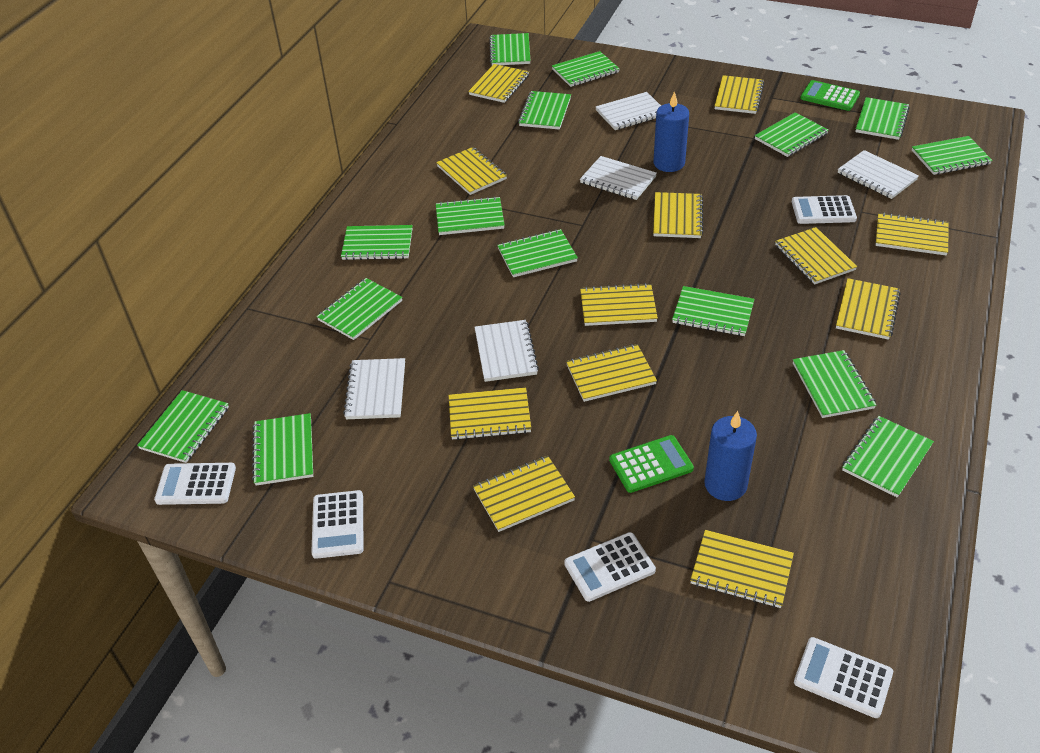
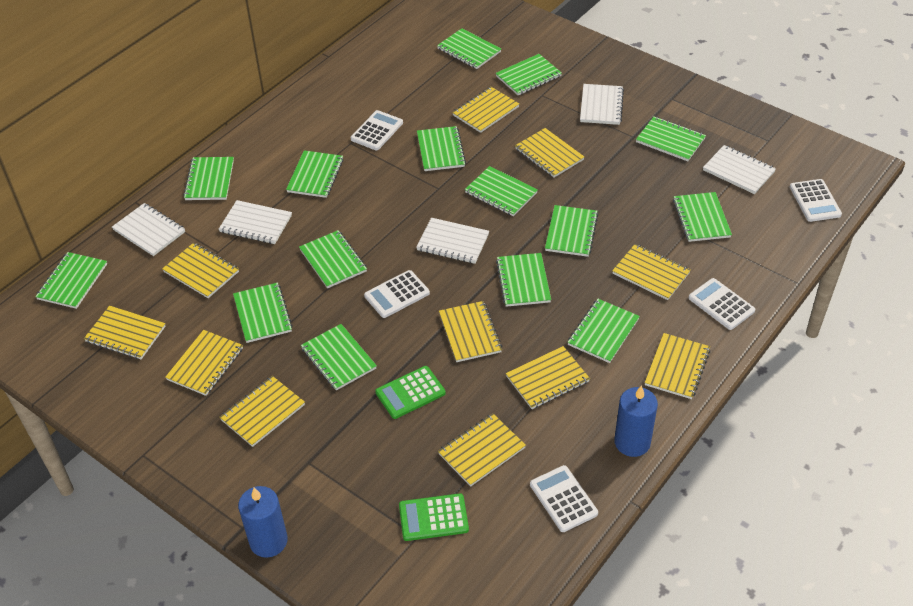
yellow notebook: [436,147,507,195] [449,388,531,440] [468,64,529,103] [473,456,575,532] [566,344,657,402] [580,283,658,326] [653,192,703,238] [690,530,794,608] [715,75,764,114] [775,227,857,284] [836,278,901,340] [876,213,948,255] = 12 -> [84,306,166,359] [162,243,239,298] [165,330,243,396] [220,376,305,447] [438,413,526,487] [439,301,502,362] [452,87,519,133] [506,346,590,409] [515,128,584,178] [612,244,691,300] [645,333,710,399] = 11

